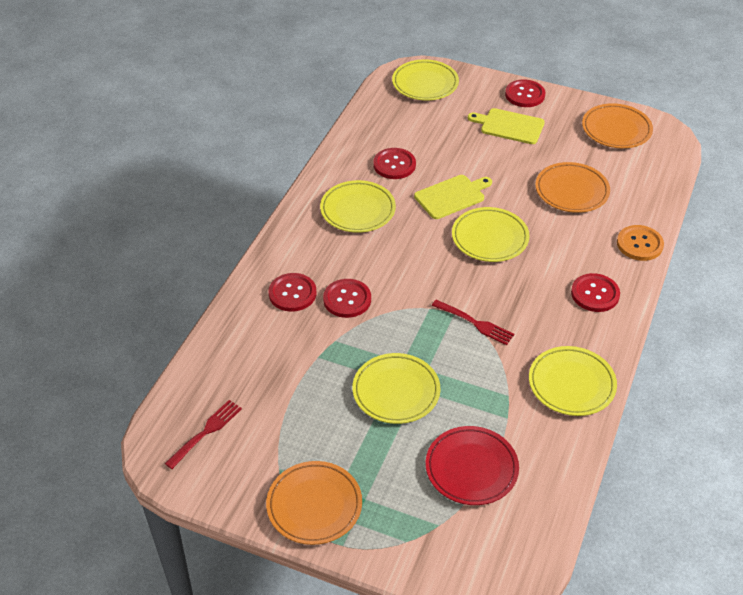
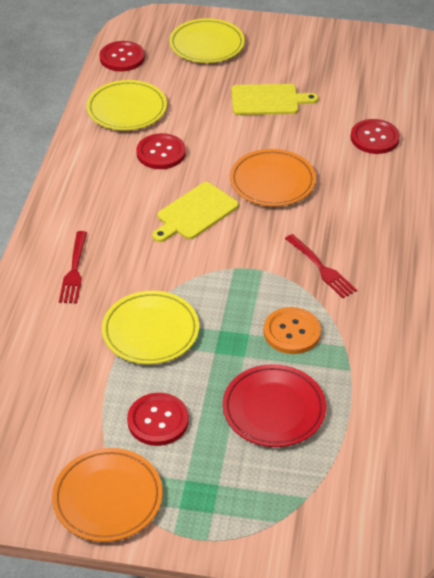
orange plate: [266,461,362,545] [535,162,610,213] [582,103,653,148] = 3 -> [52,448,163,542] [230,149,316,206] = 2
red button: [269,273,316,312] [323,279,371,318] [373,148,416,179] [505,80,546,107] [571,273,620,312] = 5 -> [99,41,145,71] [127,393,189,446] [136,133,186,169] [351,119,400,154] = 4
yellow plate: [320,180,396,233] [352,353,440,424] [392,59,459,100] [452,207,530,262] [529,346,617,416] = 5 -> [86,80,167,130] [102,291,199,364] [169,18,245,63] = 3

